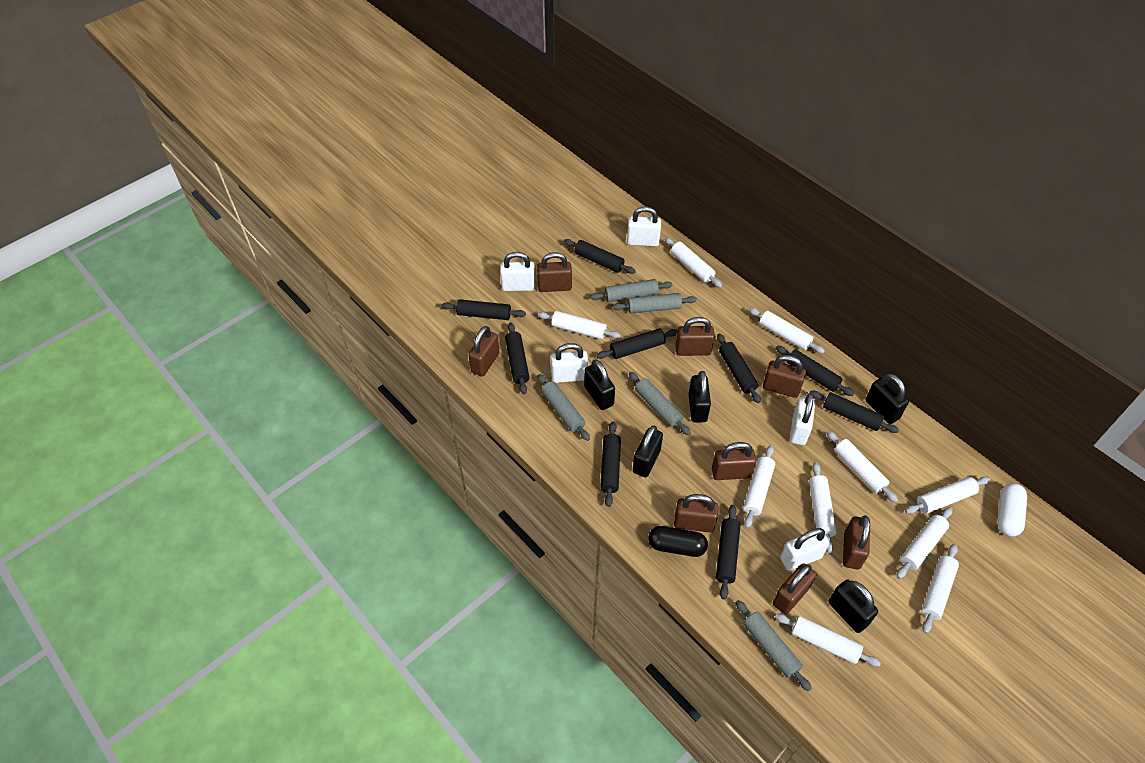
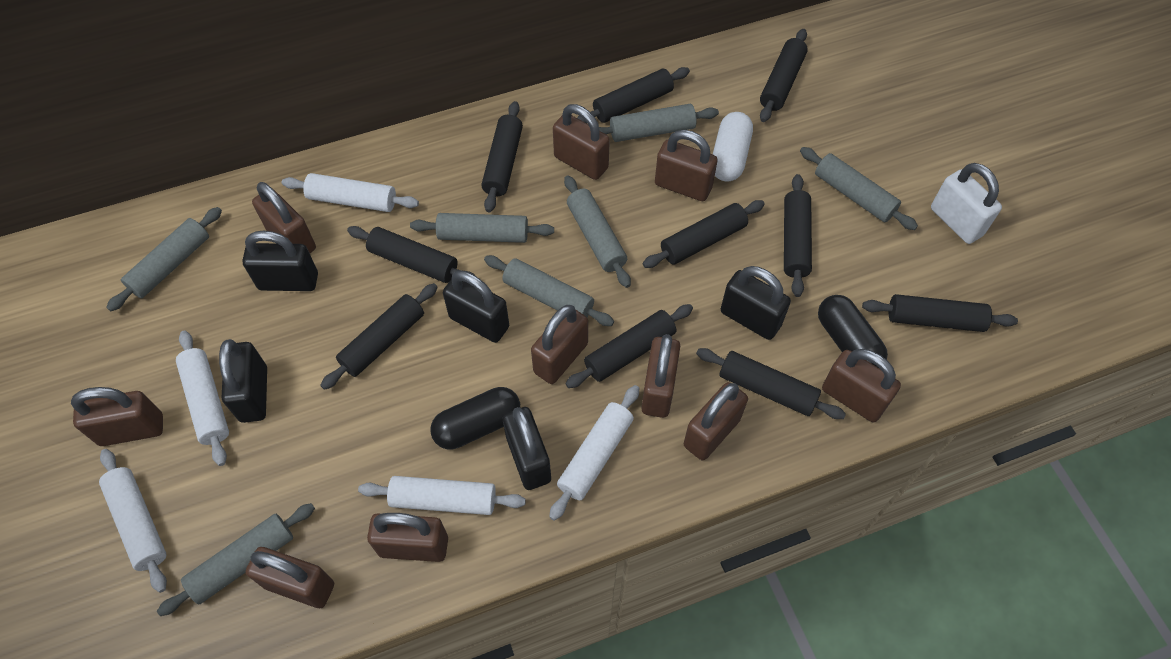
black capsule: [648,526,708,557] = 1 -> [430,387,520,450] [818,295,888,369] = 2
black rolling pin: [441,299,526,320] [505,322,530,394] [564,239,636,274] [596,329,678,359] [600,422,621,507] [716,505,741,599] [717,333,761,403] [776,346,854,396] [810,391,899,433] = 9 -> [320,283,438,390] [347,226,474,283] [481,101,523,212] [565,304,693,388] [577,67,690,123] [643,200,765,268] [696,348,846,419] [760,29,808,122] [784,174,812,297] [862,294,1018,332] = 10
brown padlock: [468,326,499,377] [537,252,572,292] [674,494,719,533] [675,317,715,356] [712,442,756,480] [763,355,806,398] [773,563,816,615] [843,515,870,569] = 8 -> [71,387,163,446] [246,547,334,608] [252,182,316,253] [367,513,448,562] [531,305,588,384] [553,104,610,180] [641,334,680,418] [655,130,718,201] [684,382,748,460] [822,349,901,422] = 10
grey rolling pin: [537,374,590,441] [590,279,673,302] [612,293,697,314] [629,372,691,435] [736,600,812,691] = 5 -> [106,207,222,311] [157,503,315,616] [410,213,554,243] [484,255,614,326] [564,175,631,288] [599,104,719,142] [800,147,918,230] = 7
white padlock: [500,252,535,291] [551,343,588,383] [627,206,661,246] [780,528,830,571] [790,393,816,445] = 5 -> [931,163,1002,244] = 1
white rolling pin: [538,311,621,339] [665,237,722,288] [743,445,775,528] [749,308,825,354] [775,614,881,667] [809,462,836,553] [827,431,898,503] [896,507,952,579] [905,477,990,514] [921,544,959,633] = 10 -> [99,449,167,593] [176,331,229,466] [282,173,419,212] [358,476,526,515] [549,385,639,521] = 5

